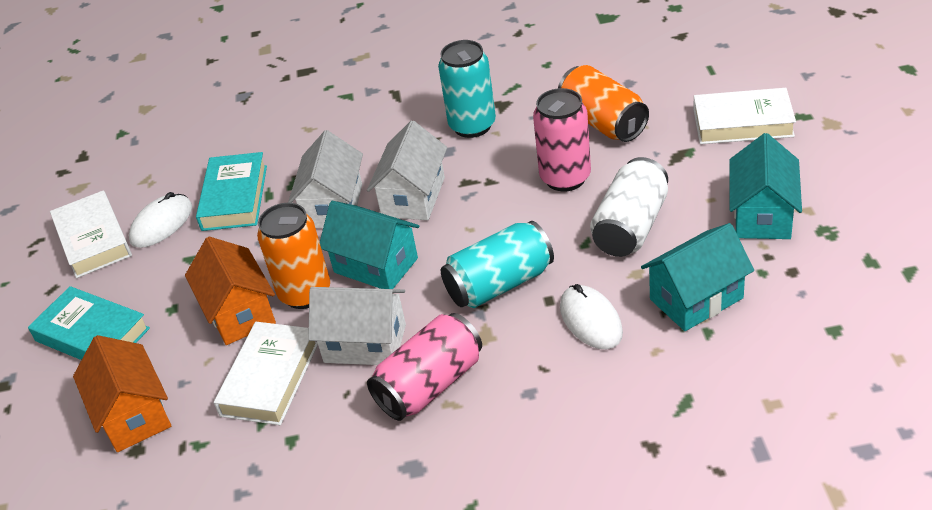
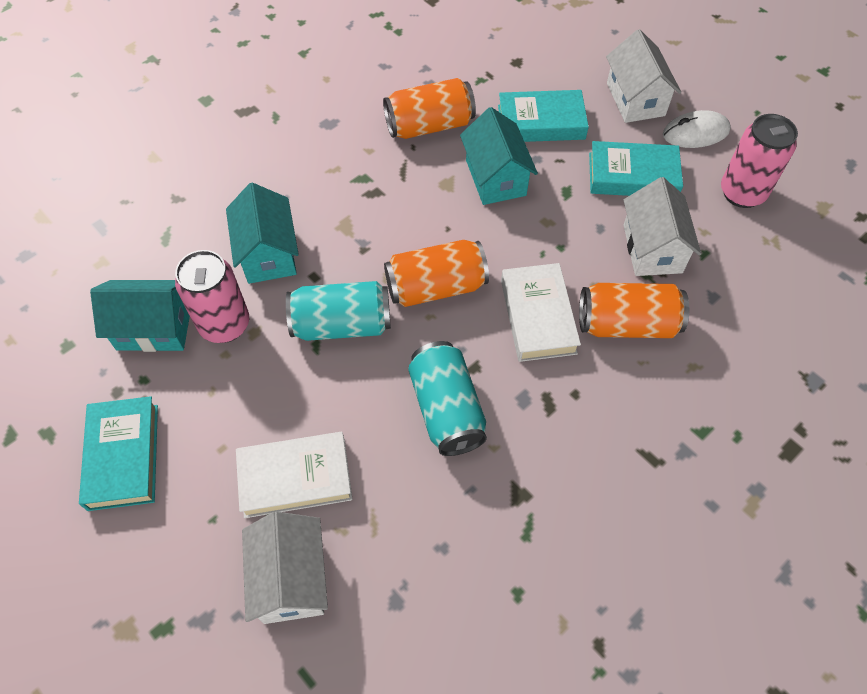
orange can: [257,203,330,309] [558,65,649,142] = 2 -> [383,78,476,139] [384,240,489,307] [579,283,689,338] = 3
orange house: [73,335,171,452] [185,237,276,345] = 2 -> none = 0
turquoise book: [28,286,150,360] [196,152,267,231] = 2 -> [79,396,158,511] [498,90,589,142] [589,141,683,196] = 3
white book: [50,190,132,278] [214,322,318,425] [694,88,796,144] = 3 -> [236,432,352,518] [501,263,581,362] = 2
white can: [590,157,668,257] = 1 -> none = 0
white mouse: [129,192,192,248] [560,284,623,349] = 2 -> [663,110,731,148] = 1

